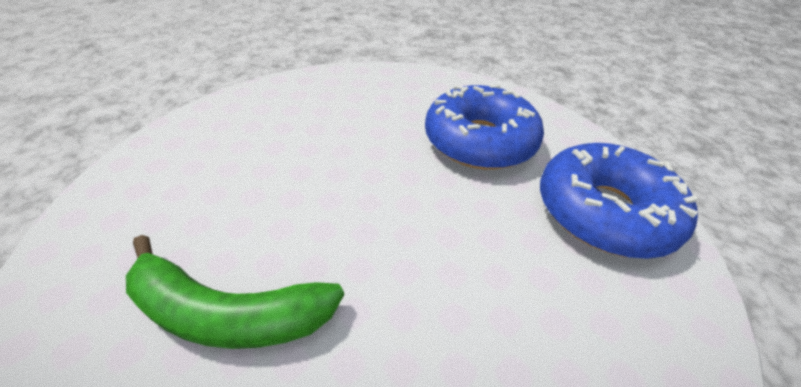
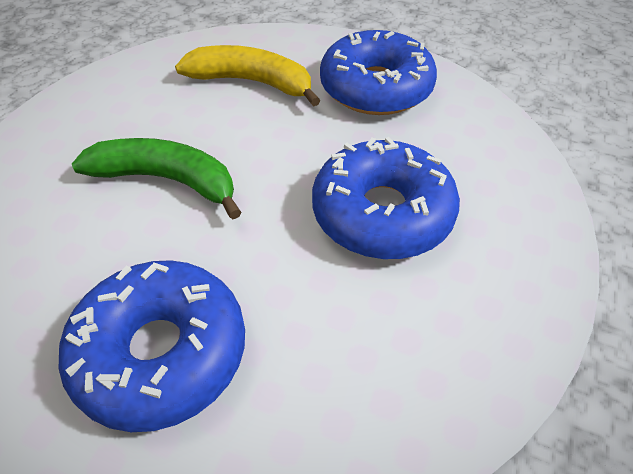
blue donut: [425,84,544,170] [540,143,699,259] = 2 -> [59,260,245,432] [312,137,460,259] [320,30,437,115] = 3
yellow banana: none = 0 -> [175,45,320,107] = 1

